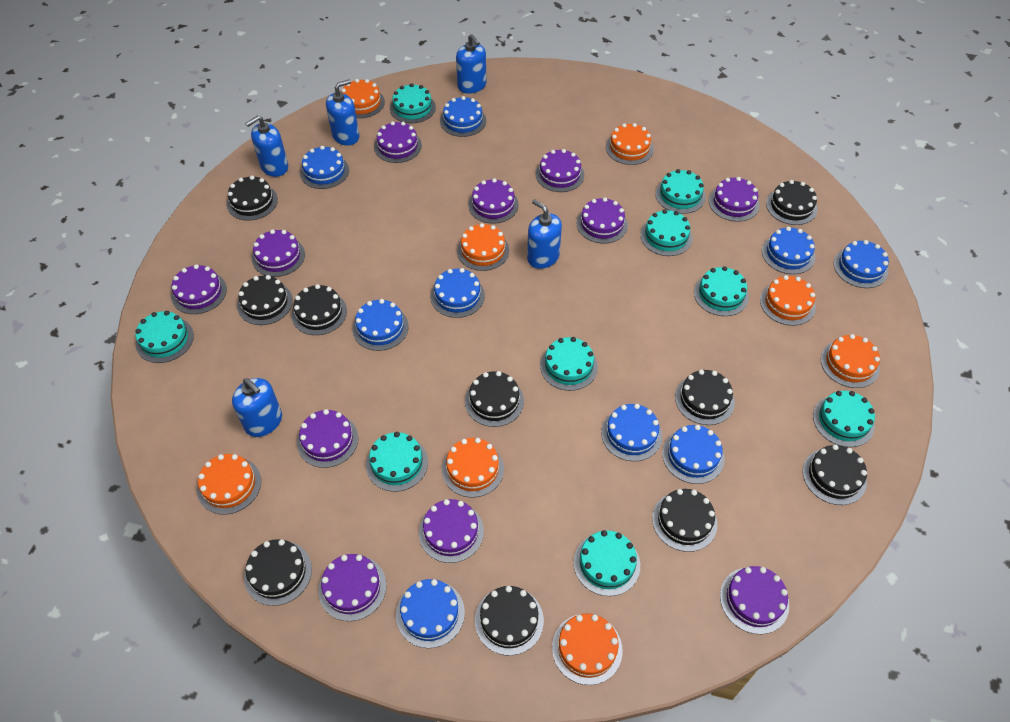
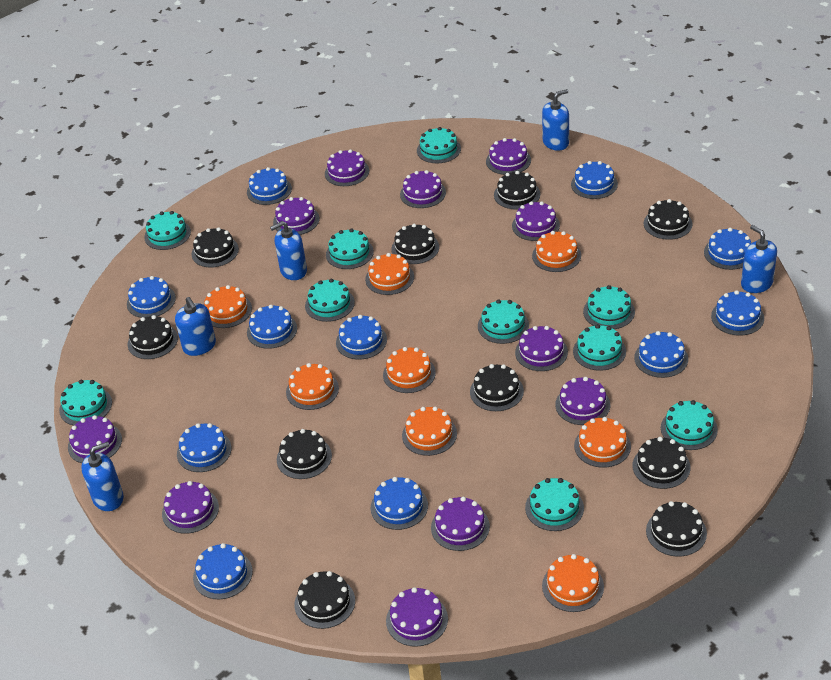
blue cake: [300,146,349,189] [352,299,408,351] [396,579,465,648] [431,268,485,318] [440,96,486,137] [601,404,662,461] [662,425,725,484] [762,227,815,274] [834,240,889,288] = 9 -> [127,276,176,318] [177,423,231,472] [193,543,253,599] [247,167,292,205] [247,305,297,349] [336,315,387,360] [371,477,428,530] [571,161,618,199] [634,331,688,378] [704,228,751,270] [711,290,764,336] = 11
turquoise cake: [135,311,194,363] [366,432,428,492] [390,83,436,123] [540,337,598,391] [574,530,640,596] [640,209,692,256] [655,169,706,214] [694,266,749,316] [813,391,875,447] = 9 -> [59,380,112,426] [144,211,191,250] [305,279,355,322] [326,229,374,269] [417,127,461,163] [478,299,529,344] [525,478,584,531] [573,324,626,371] [583,285,635,329] [661,400,718,450] = 10

